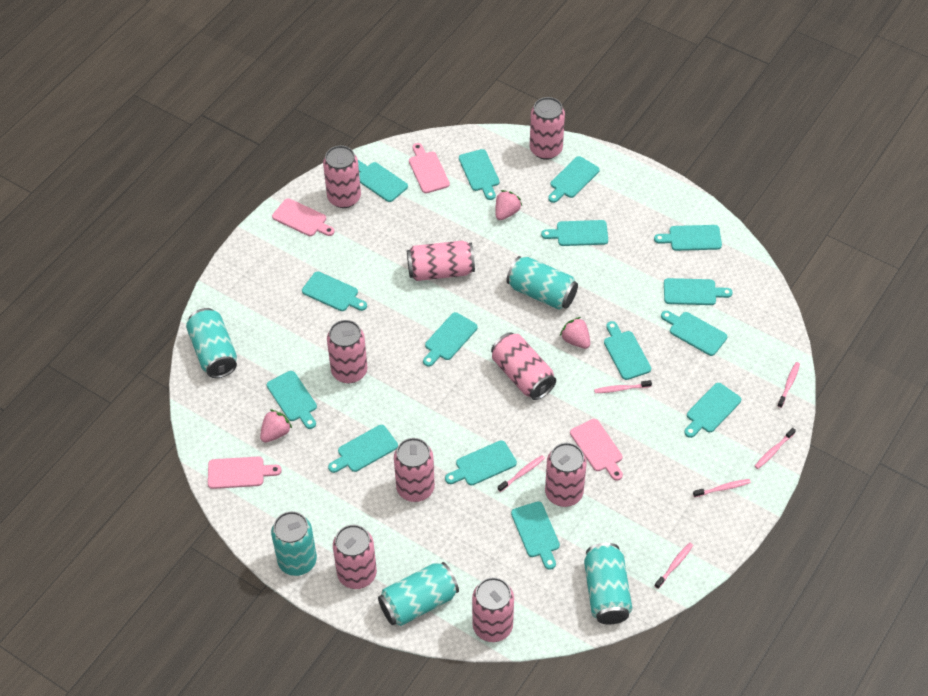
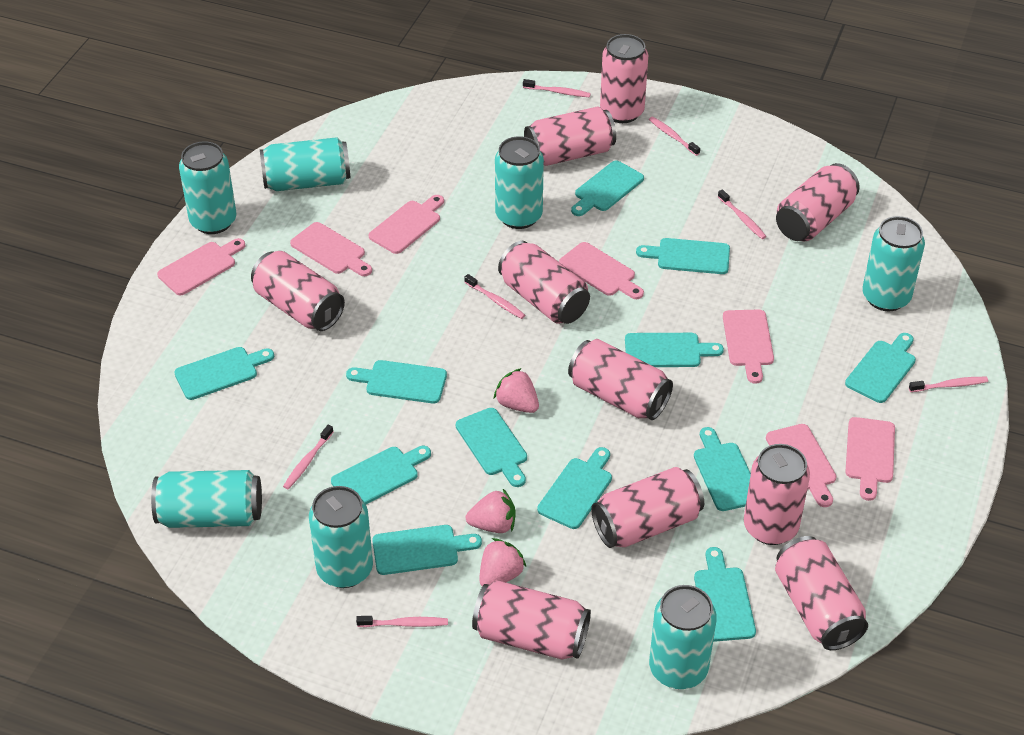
pink can: [323,146,361,208] [327,320,367,383] [333,525,377,589] [394,438,435,502] [407,241,475,281] [472,577,514,642] [491,332,556,400] [530,97,565,160] [545,443,587,507] = 9 -> [251,251,345,331] [472,580,591,660] [498,241,590,324] [524,107,616,166] [568,339,673,420] [591,467,704,548] [600,34,648,123] [744,444,810,545] [775,536,868,650] [776,163,860,241] = 10
pink cutting board: [208,456,282,489] [272,198,335,236] [409,143,450,193] [570,419,623,481] = 4 -> [157,238,245,295] [290,222,372,276] [369,195,444,254] [559,242,644,299] [723,310,774,384] [766,424,837,507] [845,417,895,501] = 7
pink toothbrush: [498,455,545,492] [594,380,652,393] [655,543,693,589] [693,479,751,498] [755,428,796,469] [778,362,800,408] = 6 -> [283,425,333,489] [356,616,448,627] [464,274,525,319] [523,79,591,97] [649,117,700,156] [718,189,767,239] [909,377,988,392] = 7
turquoise can: [186,308,237,378] [271,511,317,576] [378,562,459,626] [506,256,578,310] [584,543,632,624] = 5 -> [151,470,262,528] [179,141,236,234] [260,137,350,191] [309,486,373,588] [495,136,544,229] [649,585,717,689] [862,216,925,311] = 7
turquoise cutting board: [267,371,317,429] [302,271,367,311] [328,425,398,473] [358,160,408,202] [423,312,478,367] [445,440,517,485] [459,149,500,200] [511,501,560,570] [541,220,608,246] [548,156,600,203] [604,321,651,380] [654,225,722,251] [661,311,727,356] [664,278,733,305] [684,383,741,438] = 15 -> [174,347,274,400] [331,446,431,504] [346,360,447,404] [372,525,482,575] [456,408,527,487] [537,447,612,529] [571,161,644,216] [625,333,724,367] [636,238,730,274] [694,427,751,511] [694,547,756,642] [845,333,916,403] = 12

